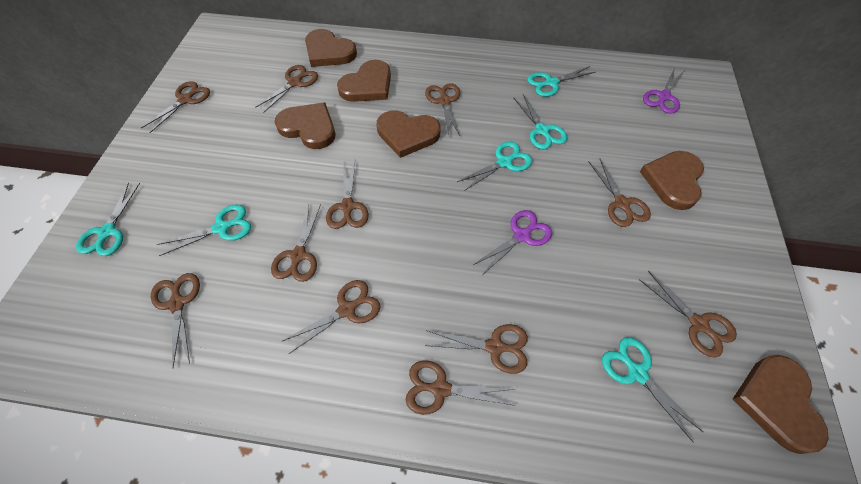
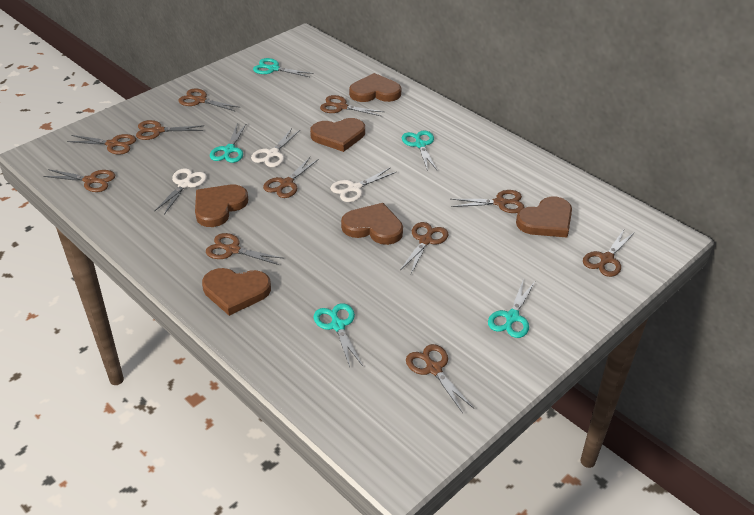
purple scissors: [473,210,552,275] [643,67,685,114] = 2 -> none = 0
turquoise scissors: [76,183,140,256] [156,204,251,256] [457,141,532,191] [513,94,567,149] [527,66,595,97] [602,337,703,443] = 6 -> [210,123,247,163] [253,58,313,77] [314,303,363,367] [402,131,438,171] [488,279,535,338] = 5
white scissors: none = 0 -> [154,168,207,214] [251,128,300,167] [330,167,396,202] = 3

